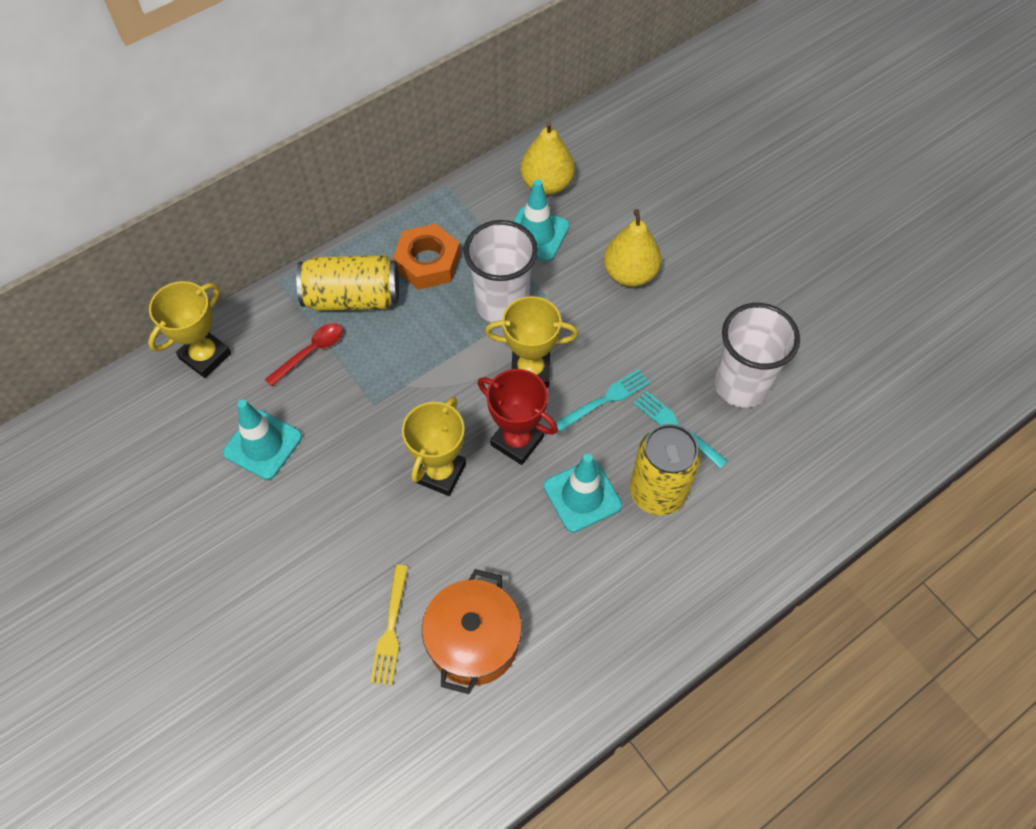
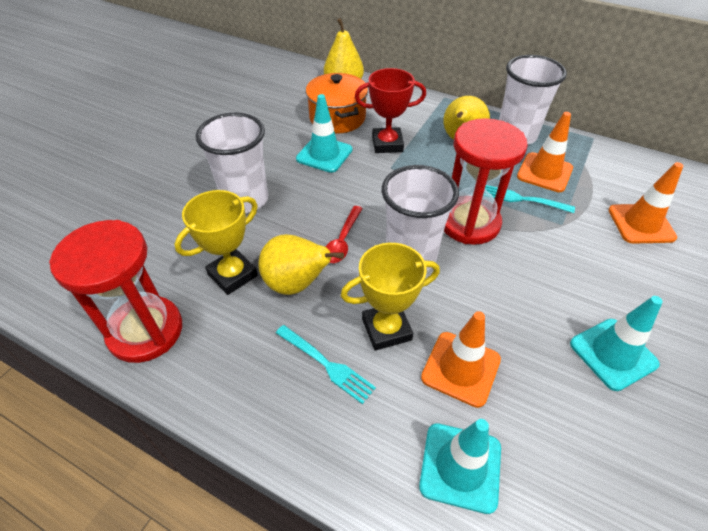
orange nut: [393,224,460,290] = 1 -> none = 0
orange traffic cone: none = 0 -> [421,311,501,408] [517,112,573,192] [609,162,683,244] = 3
red hourglass: none = 0 -> [49,220,182,363] [444,118,528,245] = 2
white cup: [464,220,538,323] [714,303,800,408] = 2 -> [196,113,268,213] [382,165,459,271] [499,55,567,145] = 3
yellow can: [296,255,399,311] [630,424,701,515] = 2 -> none = 0
yellow fork: [370,565,408,685] = 1 -> none = 0
yellow pear: [521,121,575,195] [604,209,661,287] = 2 -> [258,234,344,295] [324,18,364,79] [443,96,490,140] = 3
yellow trophy: [148,281,231,378] [402,397,466,496] [485,296,578,387] = 3 -> [175,190,258,295] [340,243,440,351] = 2

